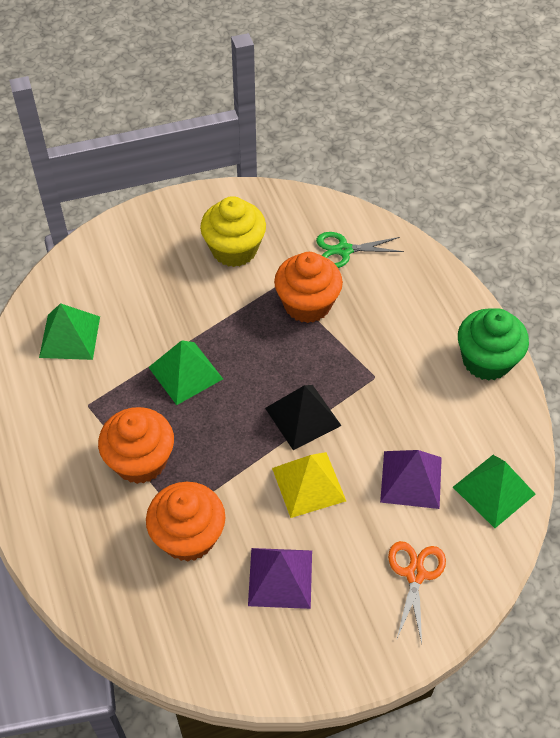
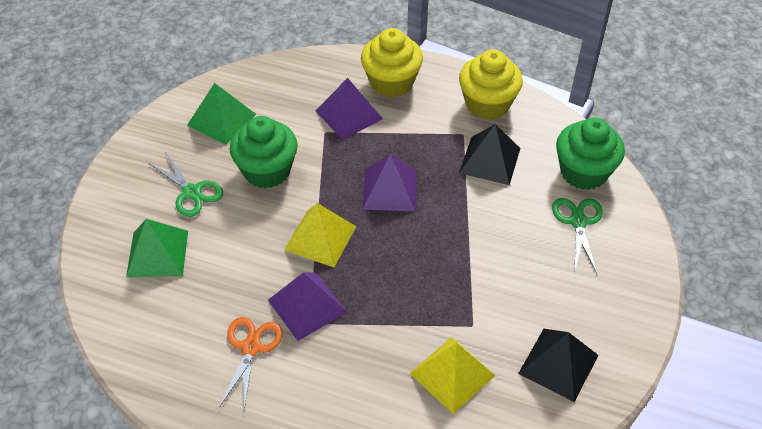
black pyramid: [265,385,342,450] = 1 -> [459,124,521,185] [518,329,599,402] = 2
green cupcake: [458,308,529,381] = 1 -> [230,116,298,188] [556,117,625,190] = 2
green pyramid: [39,303,100,360] [148,340,223,405] [453,455,535,528] = 3 -> [126,219,188,278] [187,83,256,145] = 2
green scissors: [316,232,404,268] = 1 -> [148,152,223,217] [552,198,603,273] = 2
orange cupcake: [98,407,174,484] [146,482,226,562] [274,252,343,323] = 3 -> none = 0
purple pyramid: [248,548,312,609] [380,450,442,509] = 2 -> [268,272,347,341] [315,78,383,140] [362,154,417,212] = 3
yellow cupcake: [200,196,266,267] = 1 -> [361,28,423,98] [459,49,523,120] = 2
yellow pyramid: [272,452,346,518] = 1 -> [284,203,357,267] [409,337,495,414] = 2

